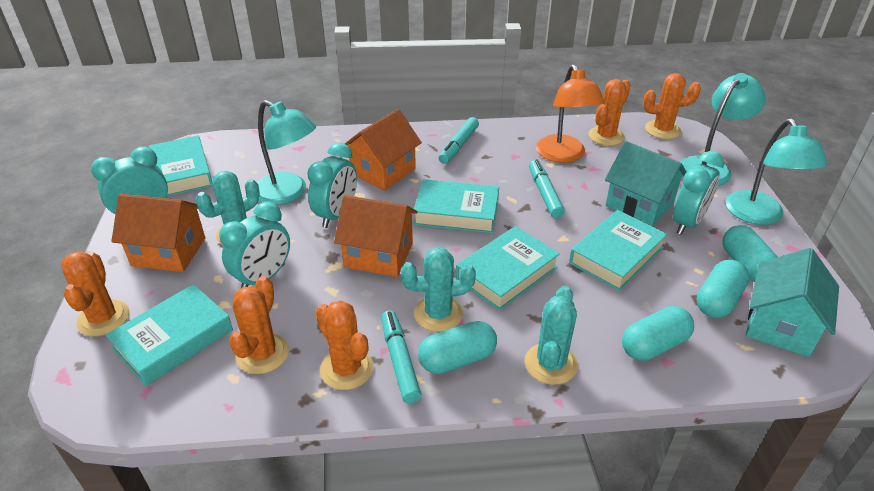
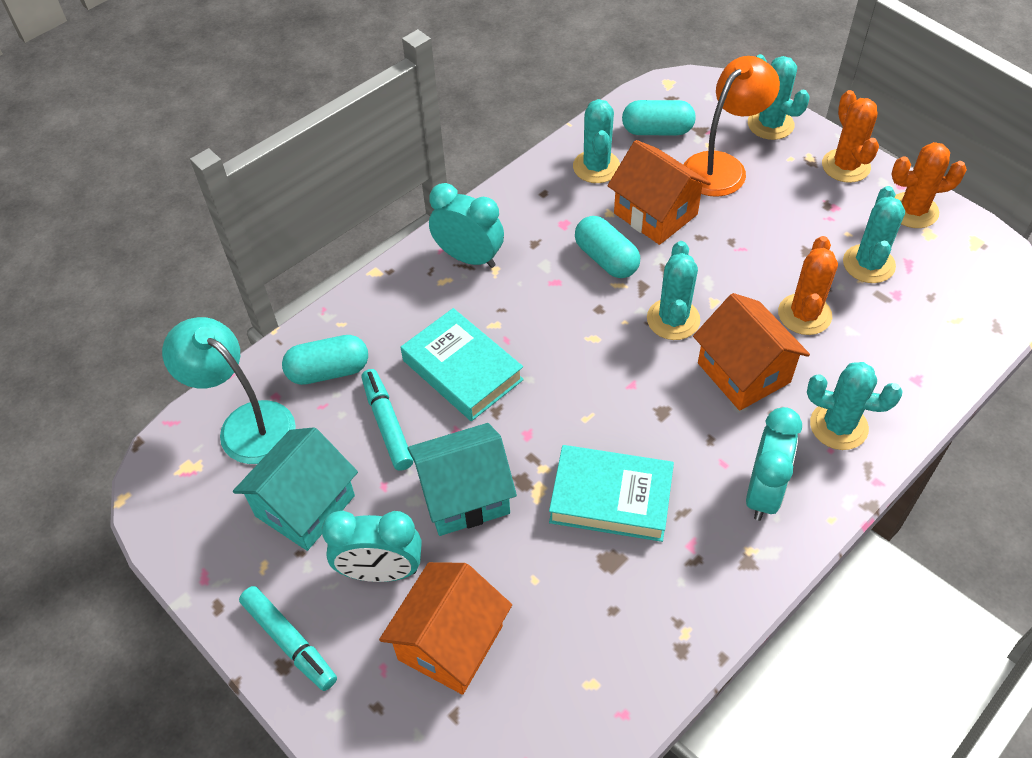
orange cactus: [61,251,129,336] [229,276,289,374] [316,300,373,390] [588,79,631,146] [643,73,701,139] = 5 -> [778,236,838,335] [822,90,879,183] [892,142,967,228] = 3
turquoise book: [106,284,233,386] [149,135,213,197] [413,179,499,233] [456,226,560,311] [569,210,667,291] = 5 -> [401,308,524,421] [549,445,674,542] = 2
turquoise cactus: [196,171,260,245] [401,247,476,332] [524,286,578,385] = 3 -> [573,99,620,183] [647,241,700,340] [748,54,809,140] [807,362,903,450] [843,186,905,283] = 5
turquoise capsule: [418,321,497,374] [622,306,694,361] [697,260,749,318] [723,225,778,282] = 4 -> [282,335,368,385] [575,216,640,278] [622,100,696,135] = 3
turquoise clock: [91,146,168,214] [219,201,290,288] [307,143,357,228] [673,151,724,235] = 4 -> [322,511,422,582] [429,183,504,268] [746,407,802,521] = 3
turquoise lamp: [257,100,316,205] [681,73,766,186] [725,118,828,225] = 3 -> [162,317,296,464] = 1
turquoise marker: [381,310,421,404] [439,117,479,164] [529,160,565,218] = 3 -> [239,586,337,691] [361,369,413,471] = 2

